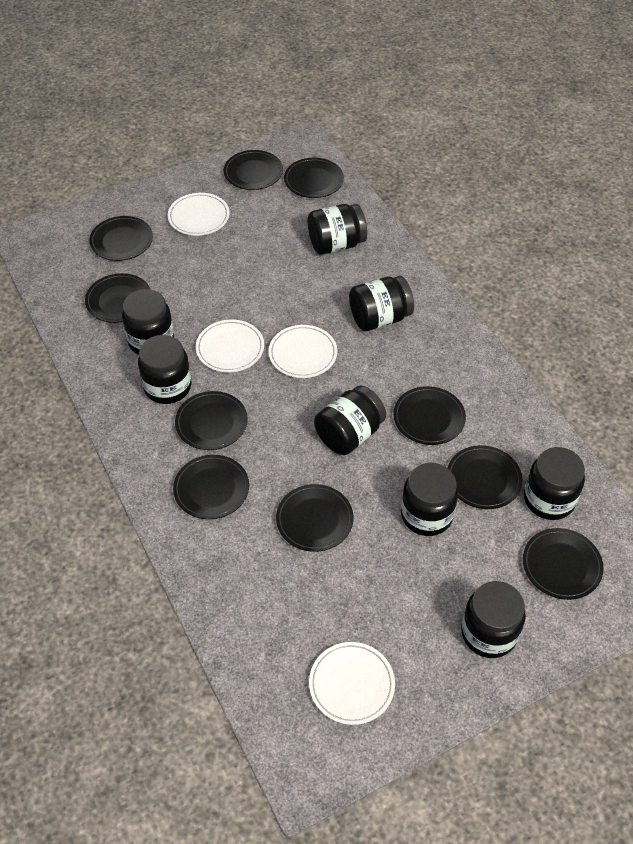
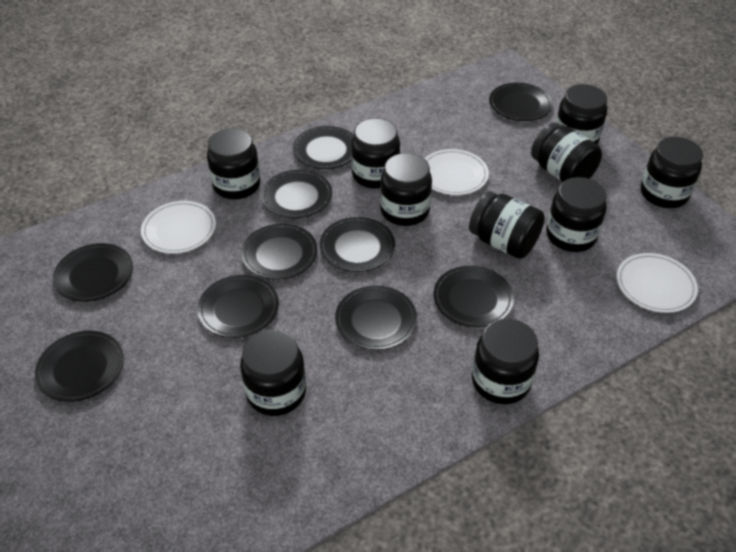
black jar: [122,289,174,355] [138,335,191,404] [308,204,367,255] [314,385,386,455] [349,276,414,331] [401,463,458,536] [461,581,526,658] [524,447,585,520] = 8 -> [207,128,261,199] [240,329,306,416] [351,118,400,189] [380,153,432,226] [469,191,545,259] [472,319,539,404] [531,123,602,182] [546,177,606,252] [556,84,607,144] [641,137,703,208] = 10
white plate: [168,193,230,236] [196,319,264,373] [268,325,337,378] [309,642,395,725] = 4 -> [141,201,216,254] [424,149,489,195] [617,253,698,313] = 3

